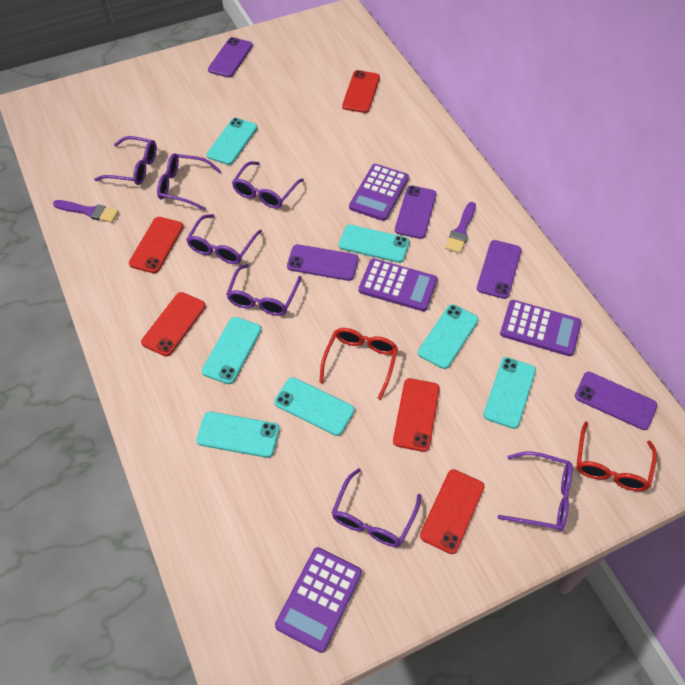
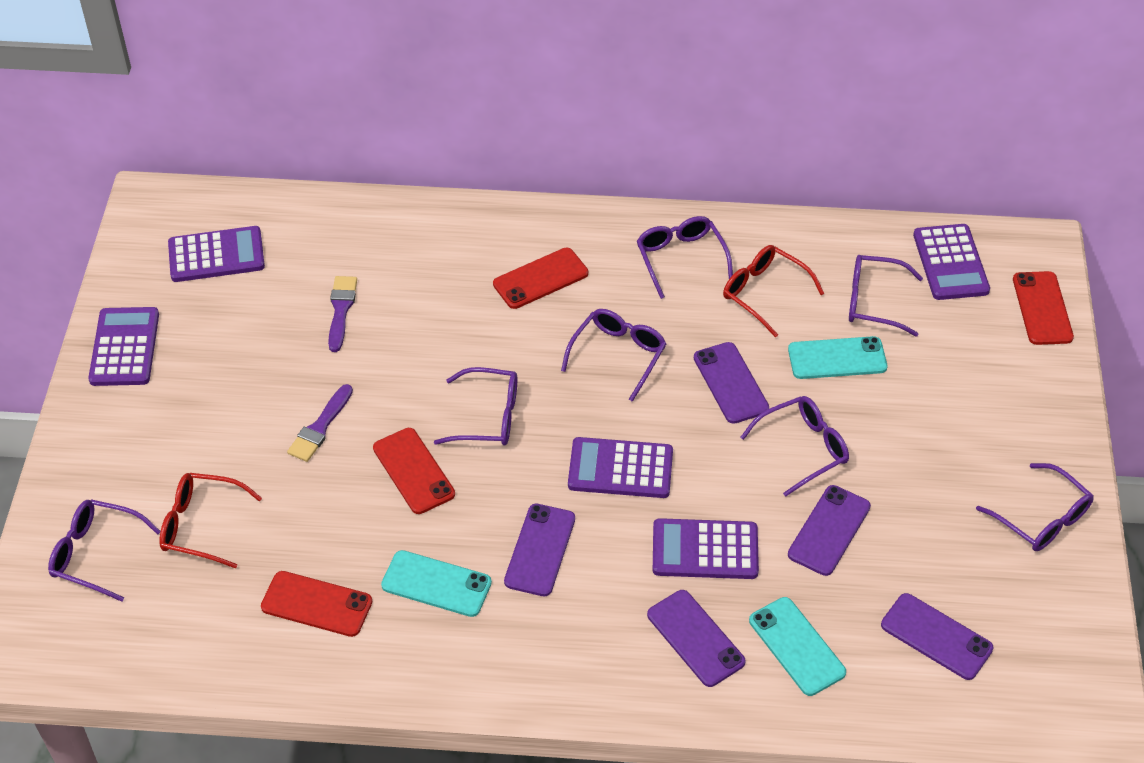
purple calculator: [275,547,362,653] [349,164,409,221] [359,259,437,311] [500,300,581,356] = 4 -> [88,307,159,386] [168,226,265,282] [568,437,673,498] [653,518,759,579] [913,224,990,300] = 5
red phone: [129,217,183,273] [141,292,206,357] [342,70,380,113] [393,378,440,452] [420,469,485,554] = 5 -> [261,571,372,637] [373,428,455,514] [493,248,588,309] [1013,271,1074,345] = 4
turquoise phone: [196,412,280,458] [202,317,262,384] [207,118,257,165] [274,377,355,436] [339,225,409,263] [418,304,479,369] [483,357,536,429] = 7 -> [381,550,492,617] [749,597,846,696] [788,336,887,379] = 3

